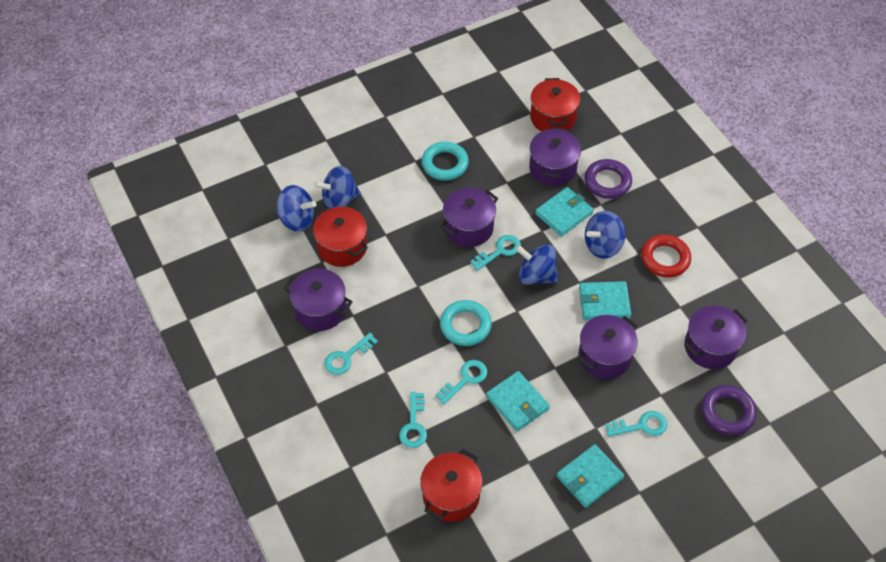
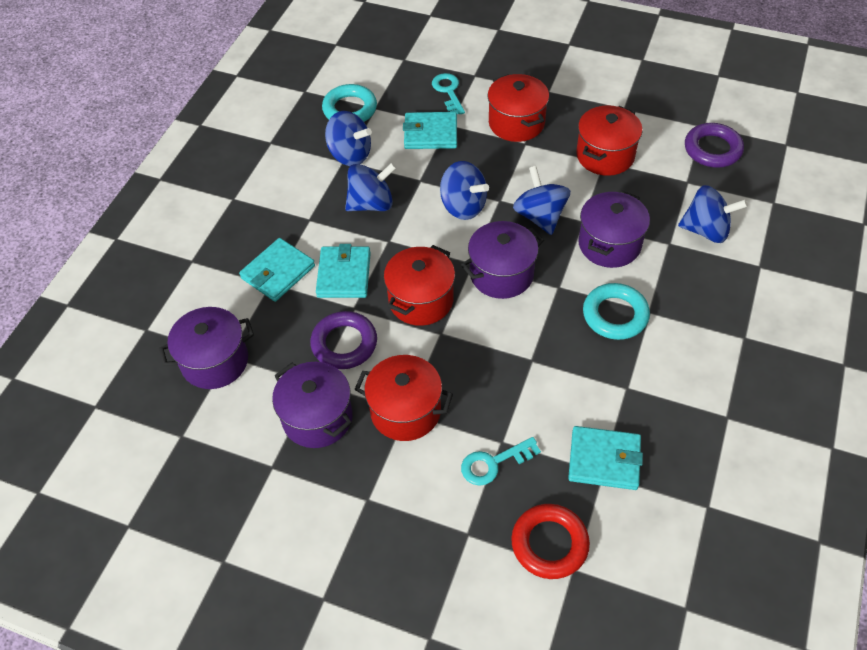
blue spinning top: [276,185,316,232] [314,166,361,209] [515,244,559,285] [585,211,626,259] = 4 -> [325,111,372,166] [345,163,397,211] [440,161,489,220] [513,166,570,235] [678,185,748,243] = 5
purple pot: [284,269,352,331] [440,188,498,247] [529,127,581,186] [578,315,638,379] [684,305,748,369] = 5 -> [159,307,254,389] [272,362,353,448] [461,221,544,299] [578,190,650,268] = 4
red pot: [313,207,368,267] [420,449,483,522] [530,78,580,132] = 3 -> [355,355,453,441] [384,245,455,326] [488,74,549,142] [576,105,642,176] = 4
turquoise key: [324,333,378,375] [399,392,427,448] [436,360,487,405] [470,235,521,271] [605,411,667,437] = 5 -> [432,73,465,114] [461,437,541,486] = 2

